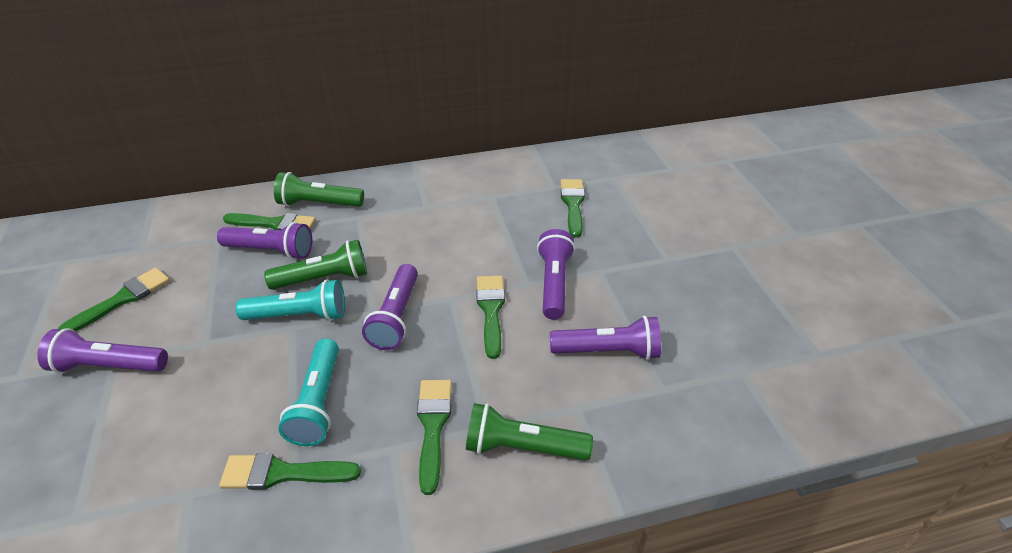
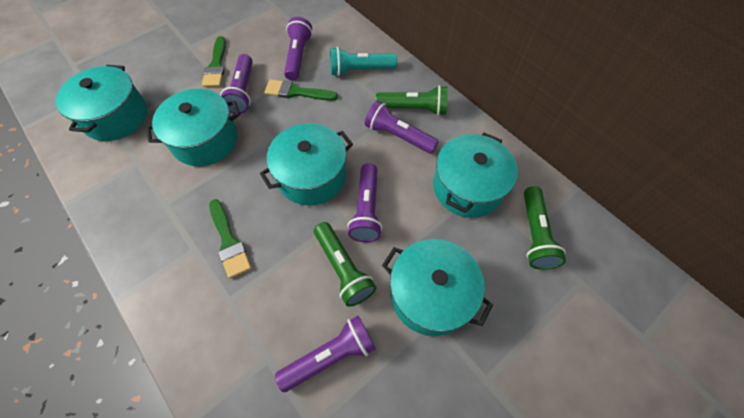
green brush: [58,267,170,332] [219,453,361,490] [223,213,316,230] [417,380,452,495] [476,276,505,359] [561,179,585,238] = 6 -> [202,36,226,87] [209,199,251,279] [264,79,338,101] = 3
turquoise flashlight: [236,279,345,321] [279,339,339,446] = 2 -> [330,47,397,76] = 1
turquoise pot: none = 0 -> [56,65,147,141] [146,89,240,166] [260,123,353,205] [382,239,493,336] [433,133,518,218] = 5

